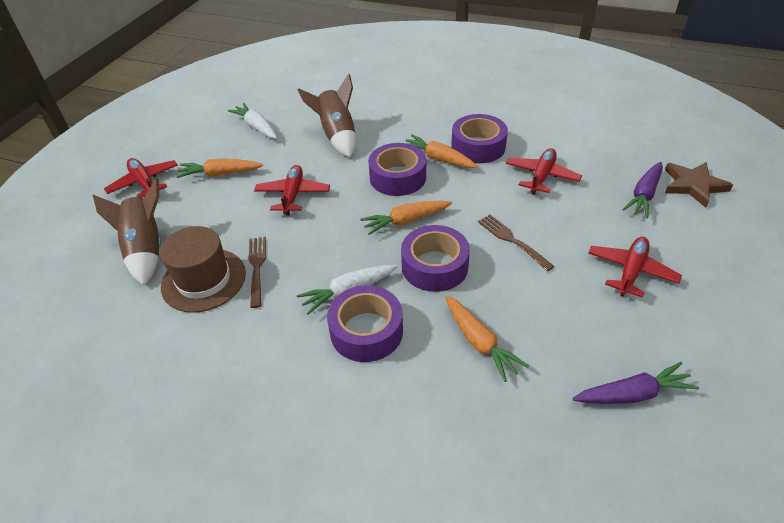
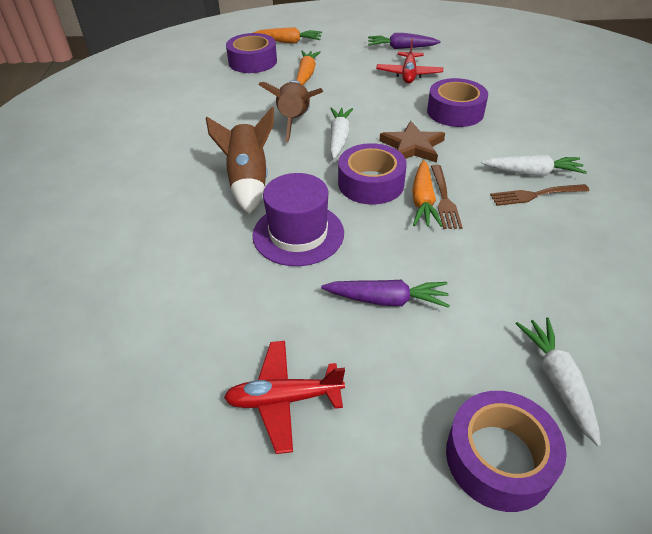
brown hat: [160,226,246,313] = 1 -> none = 0
orange carrot: [176,158,263,178] [360,201,452,235] [406,135,478,168] [445,296,529,382] = 4 -> [253,27,322,43] [296,50,321,85] [412,160,443,227] = 3
purple hat: none = 0 -> [253,173,344,266] = 1
red plane: [104,158,178,198] [254,165,330,216] [506,148,582,195] [588,237,682,298] = 4 -> [224,341,345,454] [376,38,443,84] = 2
white carrot: [227,103,277,139] [297,265,398,315] = 2 -> [330,107,353,159] [481,155,587,175] [516,317,601,446] = 3

